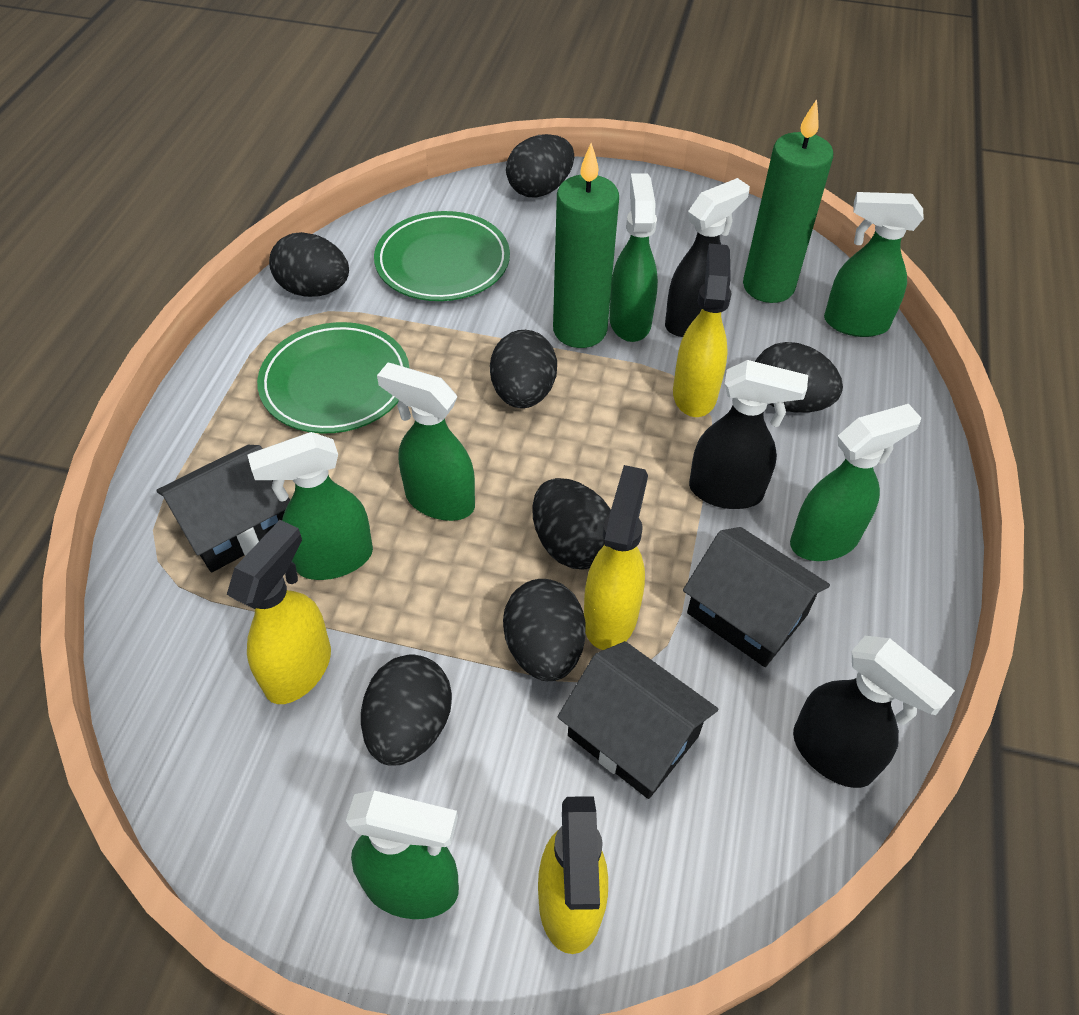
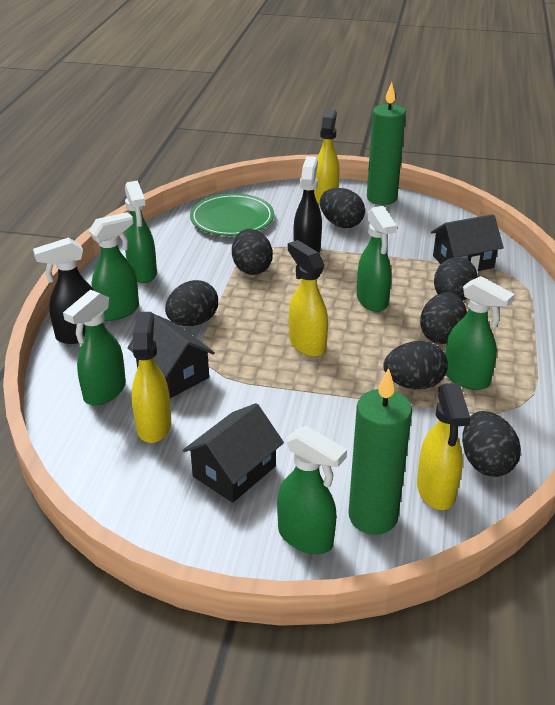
black spray bottle: [665,178,750,337] [689,360,808,509] [793,636,955,788] = 3 -> [33,237,94,344] [293,156,322,253] = 2
green plate: [257,322,409,433] [374,211,510,301] = 2 -> [190,193,274,236] = 1

